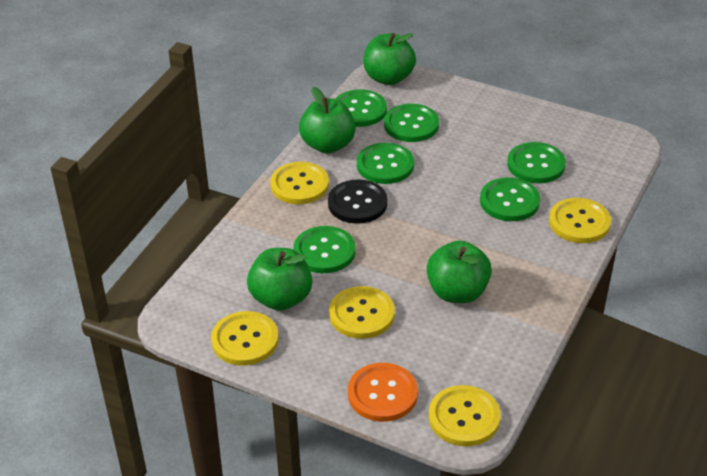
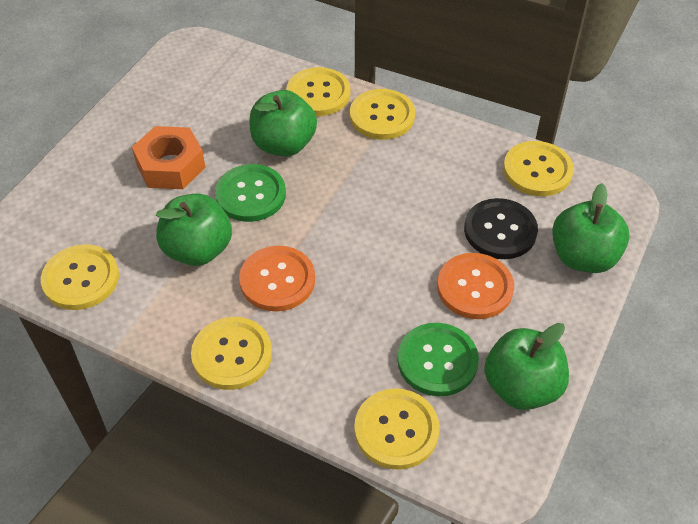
green button: [293,226,356,273] [335,89,387,127] [357,143,414,184] [384,104,439,142] [480,177,540,221] [507,142,566,183] = 6 -> [215,164,286,222] [397,323,479,396] = 2
orange button: [348,363,418,422] = 1 -> [239,246,315,312] [437,253,514,319] = 2
orange nut: none = 0 -> [132,126,206,189] = 1
yellow button: [211,311,279,366] [270,162,329,204] [329,286,395,339] [429,385,501,446] [549,198,611,243] = 5 -> [41,244,119,310] [191,317,272,390] [286,67,350,116] [350,89,415,140] [354,389,439,470] [503,141,574,196] = 6

